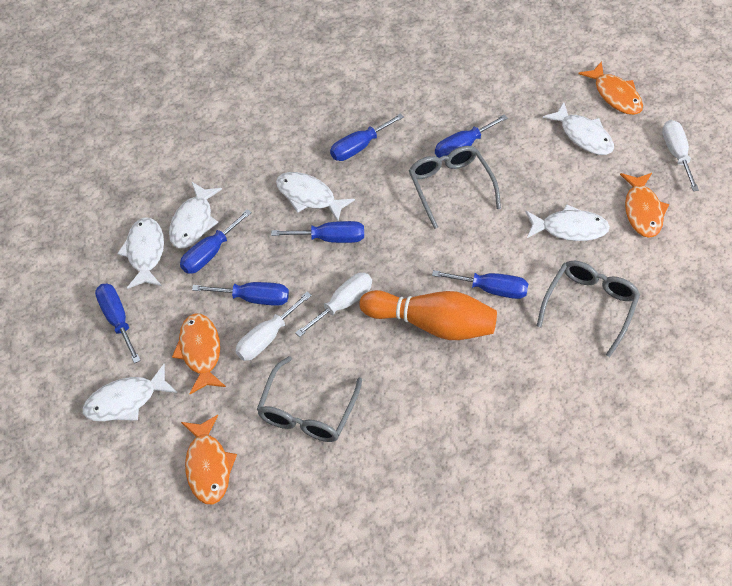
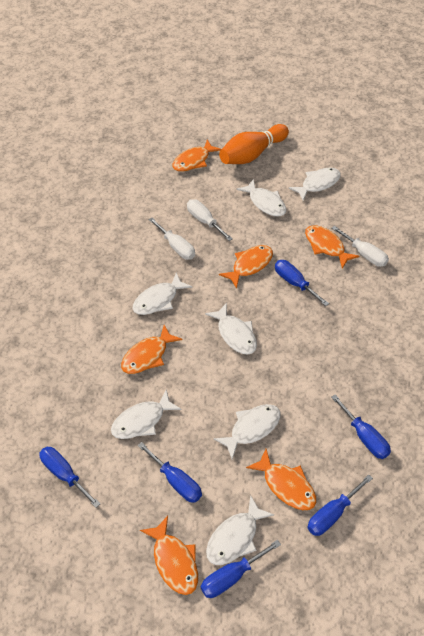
blue screwdriver: [95,284,141,363] [180,209,252,274] [192,282,289,306] [271,221,364,243] [330,113,404,161] [432,270,528,299] [435,114,508,158] = 7 -> [39,447,100,508] [138,442,202,503] [201,540,281,598] [275,260,329,306] [307,474,373,536] [331,395,391,459] = 6
grey glasses: [257,356,362,442] [409,146,501,229] [537,261,640,357] = 3 -> none = 0
orange fish: [172,314,226,394] [181,415,237,504] [578,61,643,115] [620,173,669,238] = 4 -> [121,325,183,374] [140,516,198,595] [173,140,221,172] [219,245,273,289] [246,449,316,510] [305,225,359,269] = 6
white fish: [83,364,177,421] [117,217,164,289] [169,182,222,248] [276,172,355,222] [526,204,610,241] [543,102,614,155] = 6 -> [111,389,182,439] [133,273,192,315] [205,303,257,355] [206,495,274,565] [213,404,280,460] [237,179,286,217] [289,168,341,201] = 7

